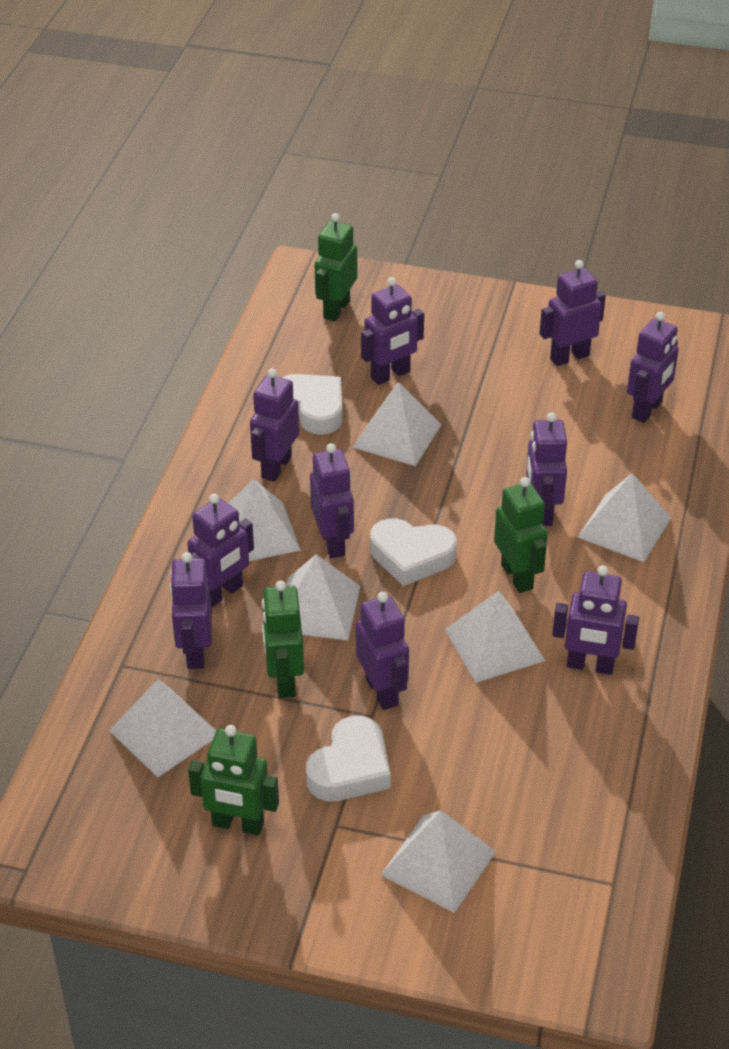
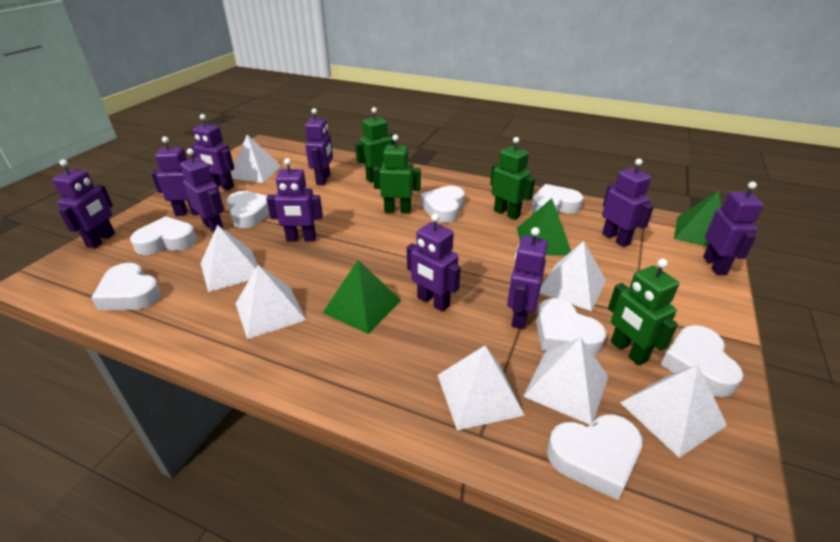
green pyramid: none = 0 -> [323,260,401,334] [517,198,571,255] [674,191,722,247] = 3
white heart: [282,374,343,435] [306,716,391,801] [370,518,457,586] = 3 -> [91,263,162,310] [130,216,197,255] [227,191,270,228] [421,186,465,223] [531,184,583,214] [536,298,606,355] [547,414,643,500] [661,325,743,397] = 8

